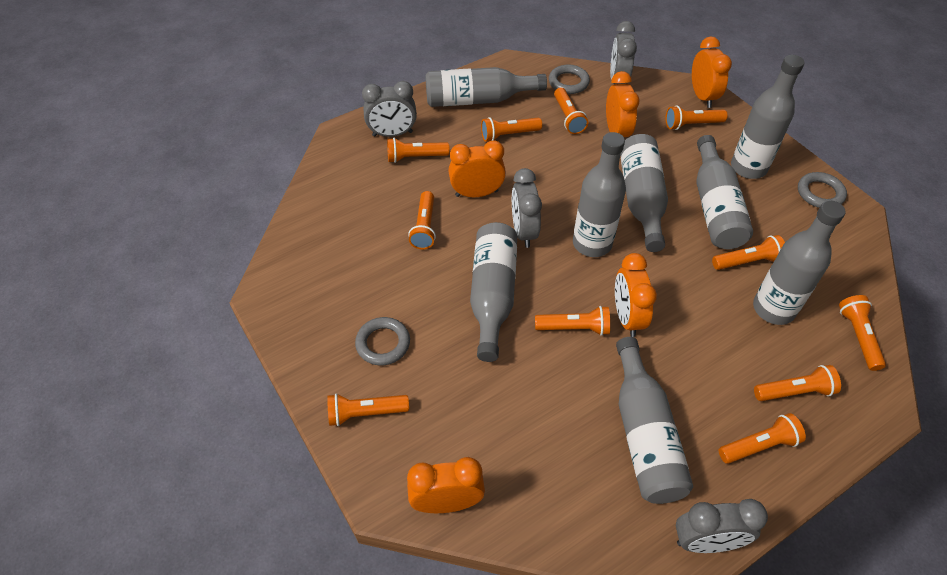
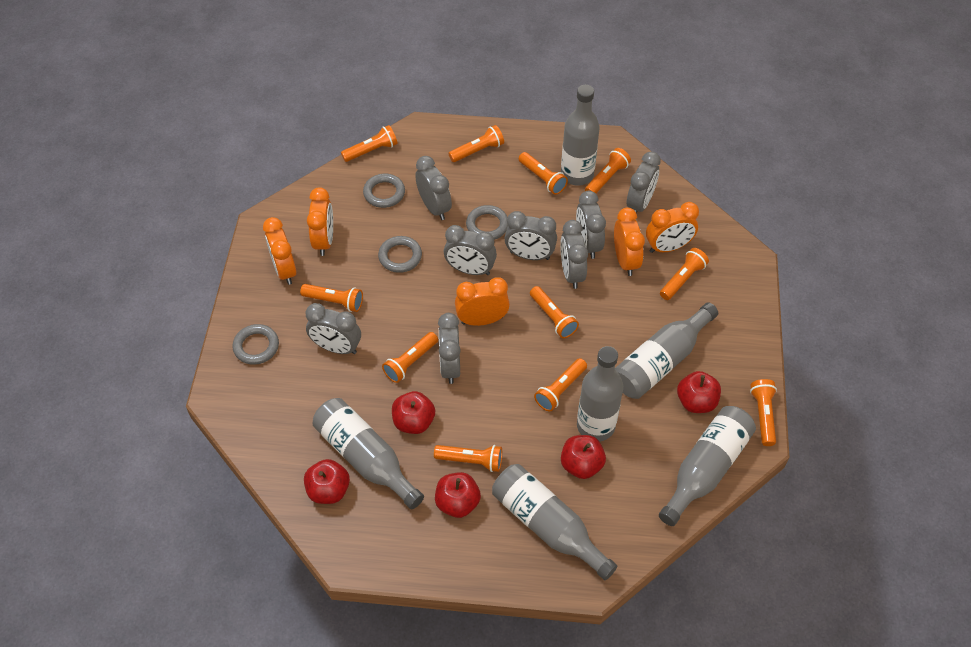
grey bottle: [425,67,547,107] [470,222,517,362] [573,132,626,257] [616,337,693,504] [621,134,668,252] [696,135,753,249] [731,55,805,179] [753,200,846,325] = 8 -> [312,398,424,509] [492,464,617,580] [561,85,600,186] [577,346,623,441] [615,302,718,399] [659,406,756,526] = 6
grey clock: [362,81,417,137] [512,168,542,248] [610,21,637,84] [676,499,768,553] = 4 -> [306,303,361,354] [415,156,452,220] [438,313,461,384] [444,225,497,275] [504,211,557,260] [560,220,588,289] [576,191,606,259] [627,151,661,213] = 8
grey ring: [355,317,410,365] [549,65,590,94] [798,172,847,208] = 3 -> [233,324,279,365] [363,174,405,208] [378,236,422,273] [466,205,508,240] = 4
red apple: none = 0 -> [304,459,350,504] [392,391,435,434] [435,472,481,518] [561,435,606,479] [677,371,721,413] = 5

